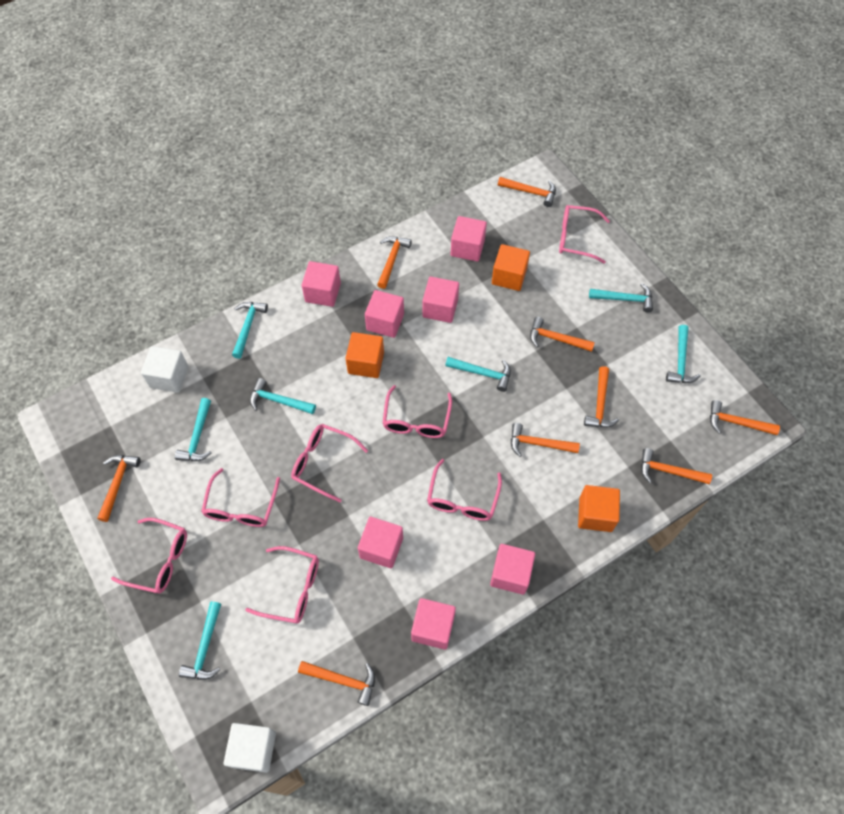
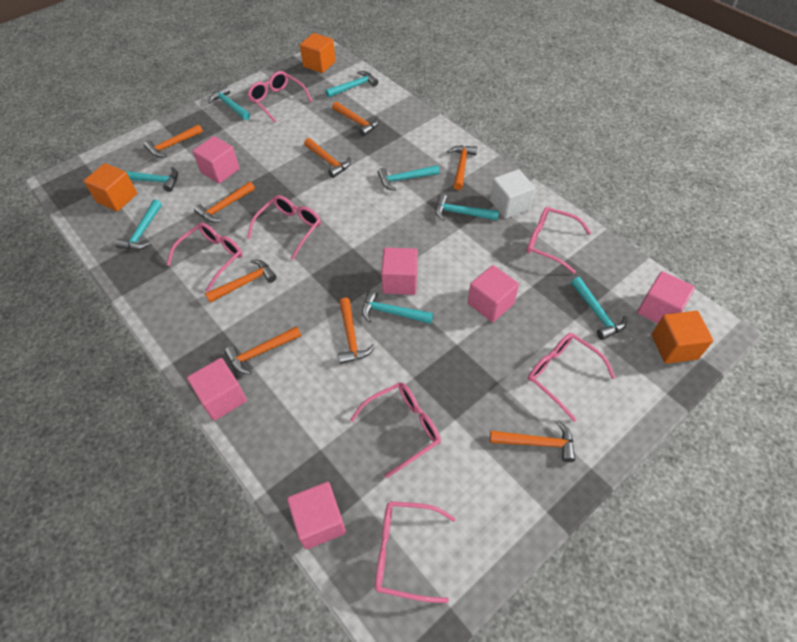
pink cube: [302,261,341,307] [358,517,403,568] [365,290,404,338] [411,598,456,650] [423,277,459,323] [451,216,487,262] [490,544,535,595] = 7 -> [187,358,247,421] [193,136,240,184] [287,482,346,550] [381,248,418,295] [468,265,519,322] [637,271,695,324] = 6
turquoise hammer: [175,398,211,461] [179,601,221,680] [232,302,268,359] [250,378,316,414] [445,357,511,392] [589,283,653,313] [666,325,701,383] = 7 -> [115,199,162,250] [125,167,178,192] [208,86,250,120] [325,71,378,98] [362,290,433,324] [378,165,440,191] [436,194,499,221] [571,277,627,340] = 8
white cube: [141,346,189,393] [224,723,276,773] = 2 -> [490,169,535,219] = 1

